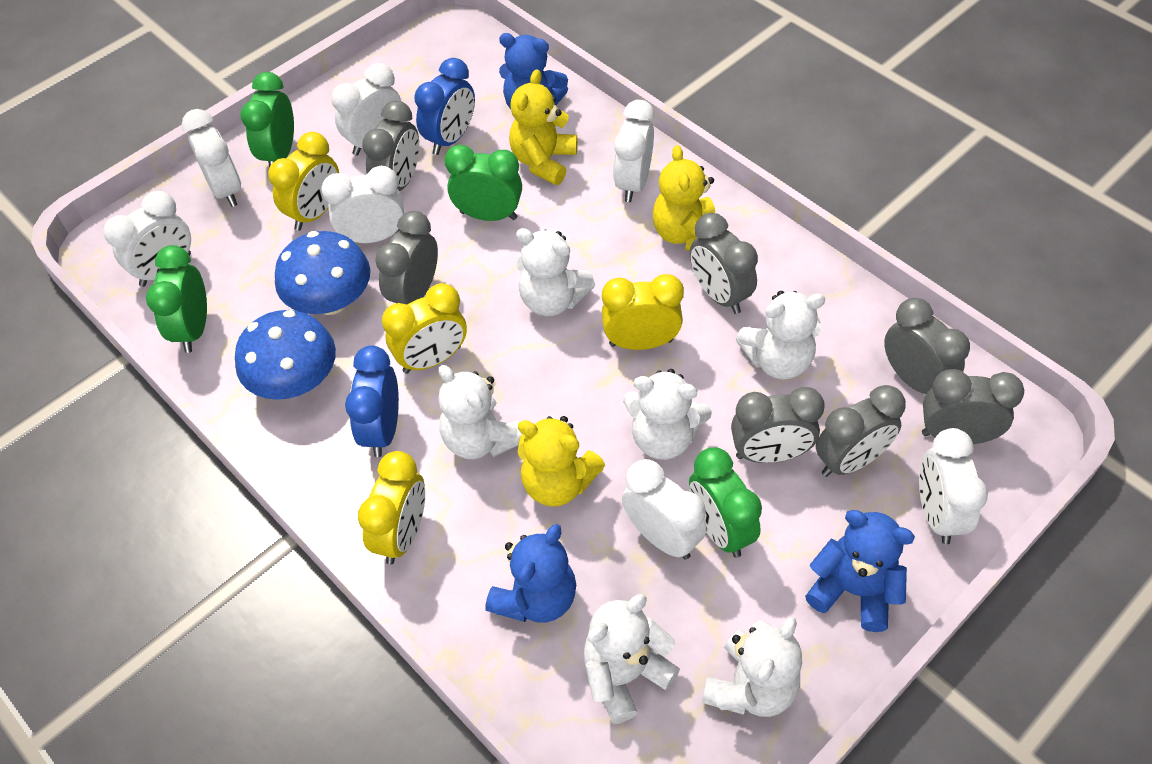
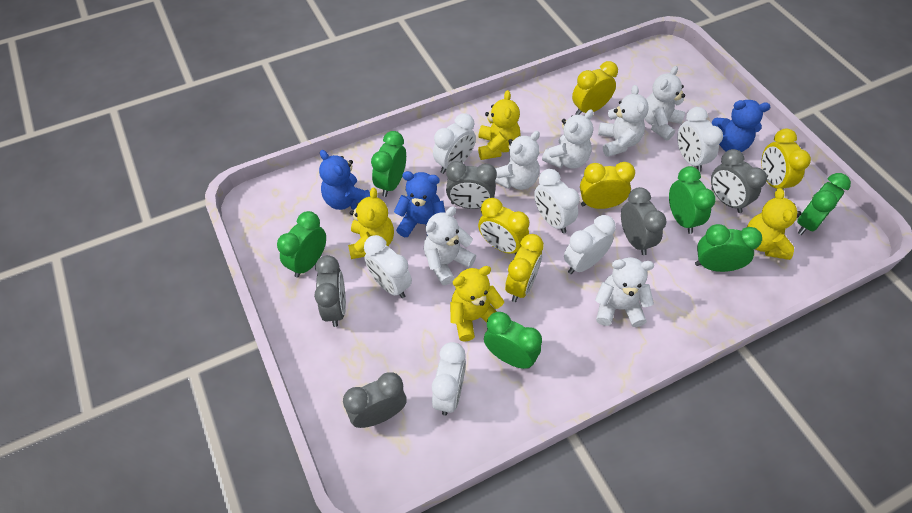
blue clock: [345,345,399,457] [414,58,475,155] = 2 -> none = 0
blue mushroom: [235,310,336,400] [275,231,370,315] = 2 -> none = 0
green clock: [146,245,207,353] [240,72,294,167] [444,145,522,221] [689,447,762,558] = 4 -> [277,211,326,278] [371,131,406,197] [484,312,542,369] [669,166,716,234] [695,224,762,272] [797,173,851,235] = 6
grey clock: [362,101,419,191] [375,211,438,305] [690,213,758,314] [731,387,825,463] [816,385,906,477] [884,298,970,394] [922,369,1024,444] = 7 -> [314,255,346,327] [343,372,407,428] [446,161,497,209] [621,187,666,255] [711,149,767,213] = 5
white clock: [103,191,191,287] [182,109,241,207] [321,166,404,243] [331,63,401,156] [613,100,655,202] [622,459,706,559] [919,428,988,544] = 7 -> [364,235,412,298] [432,342,466,415] [433,113,476,174] [534,169,580,233] [564,215,616,274] [677,107,723,172] = 6
yellow clock: [268,132,339,231] [358,451,425,565] [382,283,467,374] [602,274,684,350] = 4 -> [478,198,529,255] [505,234,544,302] [572,61,618,115] [580,162,635,209] [761,129,811,190] = 5
yellow teddy bear: [509,69,577,185] [517,416,605,507] [653,145,715,251] = 3 -> [348,188,394,259] [450,266,505,342] [478,90,520,160] [747,188,801,260] = 4

